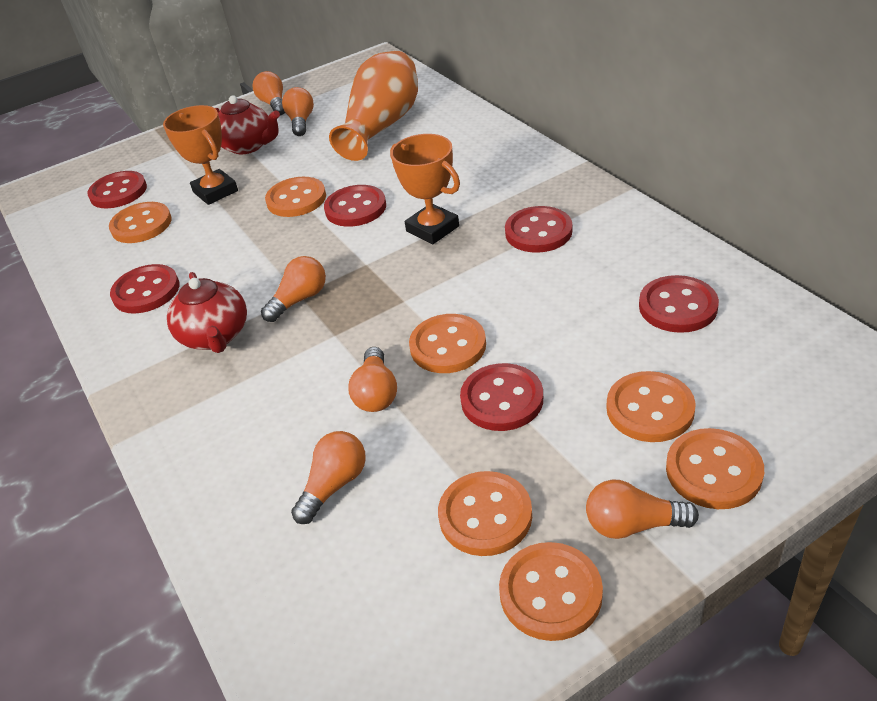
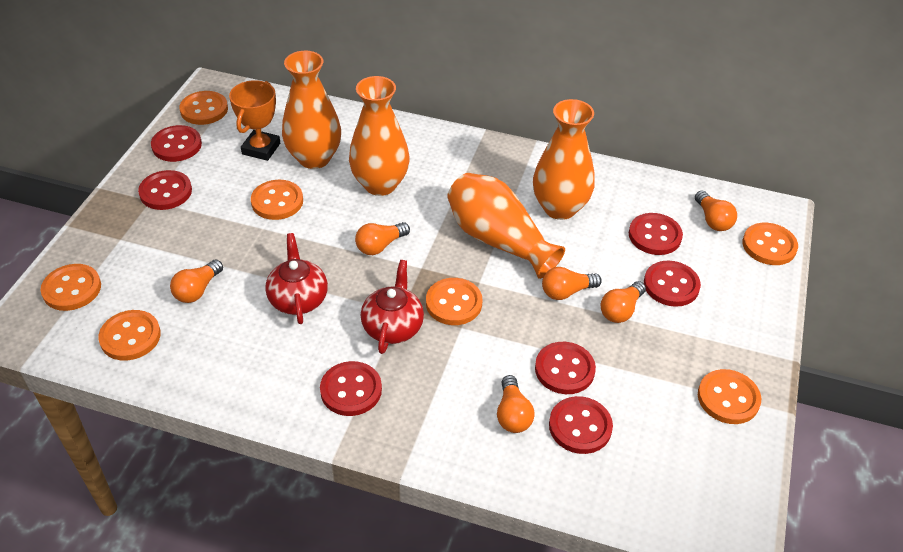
orange trophy: [163,105,238,205] [390,134,460,244] = 2 -> [229,80,280,161] = 1
orange vase: [329,51,418,161] = 1 -> [282,51,341,169] [349,76,410,196] [447,173,565,279] [533,99,595,220] = 4
red button: [87,171,147,208] [110,264,180,314] [324,185,386,227] [460,363,543,431] [505,206,572,253] [639,275,719,333] = 6 -> [138,170,192,210] [151,125,202,162] [320,361,382,416] [535,342,596,394] [549,396,613,454] [629,213,683,255] [644,261,701,307] = 7

